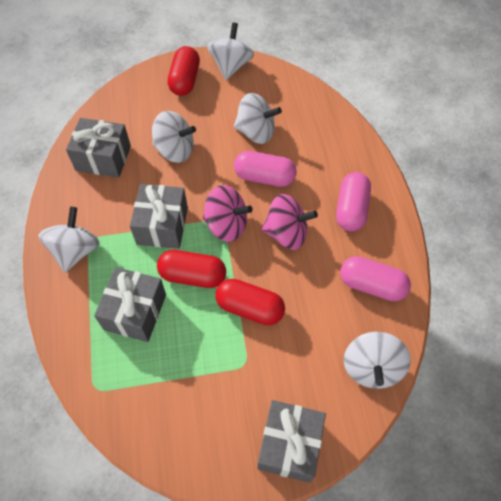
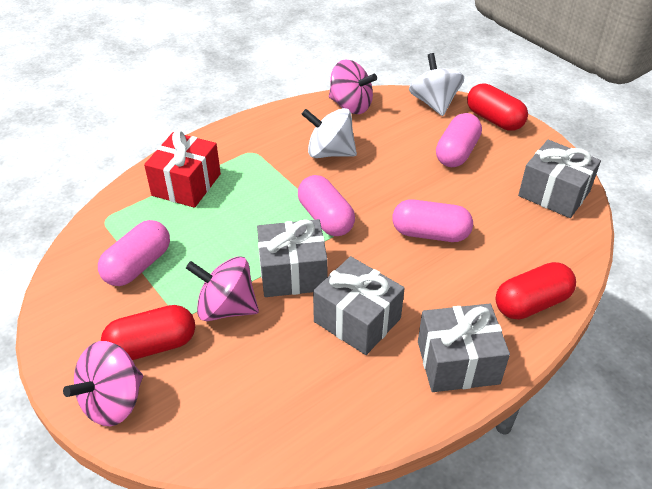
pink capsule: [234,151,297,187] [336,172,371,232] [340,256,411,301] = 3 -> [98,220,170,286] [298,175,355,236] [392,199,473,242] [436,113,482,167] = 4
pink spinning top: [202,185,253,242] [261,194,318,250] = 2 -> [63,341,143,426] [186,256,259,321] [329,60,377,114] = 3
red gift: none = 0 -> [144,131,221,208] = 1
white spinning top: [38,207,100,273] [152,111,196,163] [207,23,254,80] [234,93,282,144] [344,332,411,389] = 5 -> [301,108,357,158] [409,53,464,116] = 2

